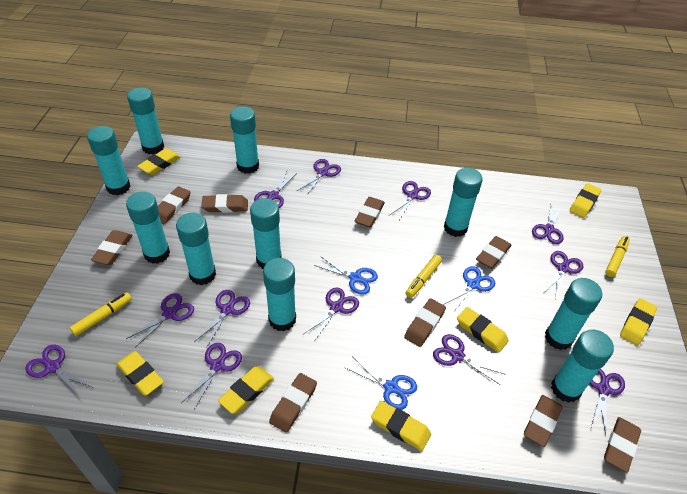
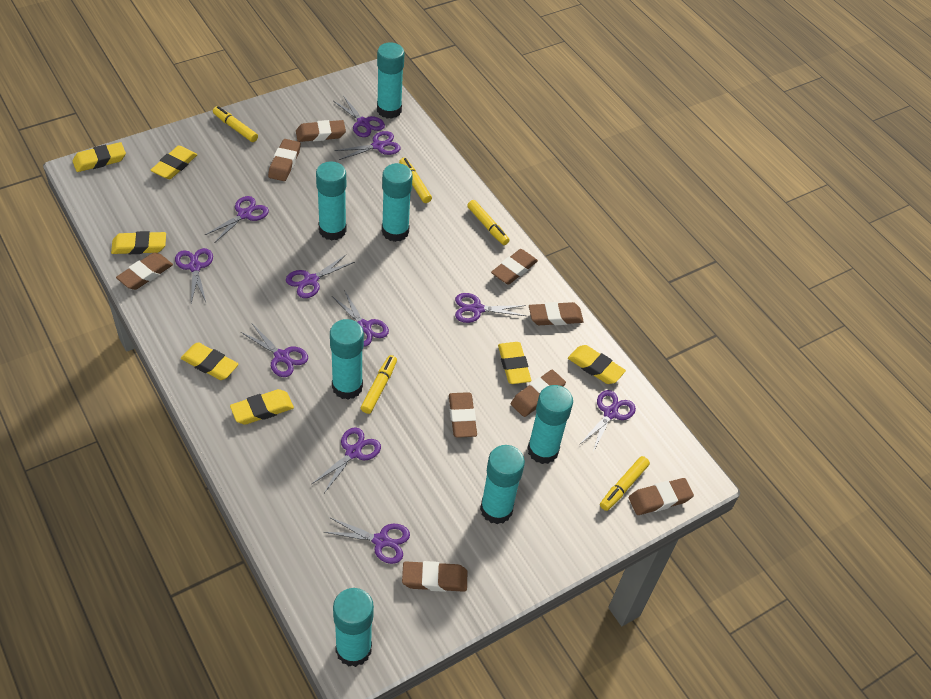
blue scissors: [314,256,378,295] [344,356,417,410] [443,266,495,314] = 3 -> none = 0
purple scissors: [25,345,94,397] [126,293,194,348] [181,343,242,410] [194,290,250,348] [254,171,297,208] [297,159,341,196] [303,287,359,341] [390,181,431,220] [433,334,506,385] [532,203,563,244] [544,251,583,299] [589,369,625,435] = 12 -> [175,248,213,303] [205,196,269,243] [241,324,308,377] [286,254,355,298] [312,427,381,493] [324,517,410,564] [332,290,389,347] [333,97,385,137] [335,131,401,160] [455,293,526,323] [579,390,636,452] = 11
turquoise glue stick: [87,126,131,195] [126,191,170,264] [127,87,164,154] [176,212,216,285] [230,106,259,174] [250,198,282,269] [263,258,296,331] [444,168,483,237] [545,278,602,350] [551,329,614,403] = 10 -> [316,162,347,241] [330,319,364,400] [333,588,374,667] [377,42,405,119] [382,163,413,242] [480,445,525,524] [527,385,573,464] = 7
yellow marker: [70,292,132,336] [405,255,442,298] [605,236,630,277] = 3 -> [213,106,258,142] [361,355,397,414] [399,158,432,203] [467,200,510,245] [600,456,650,511] = 5

